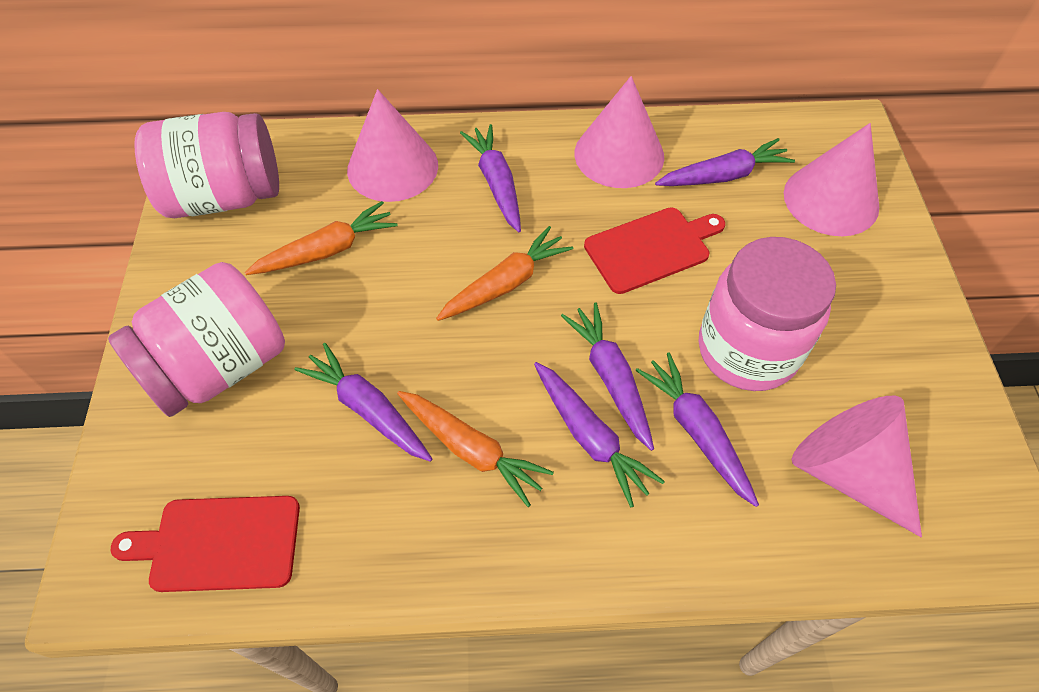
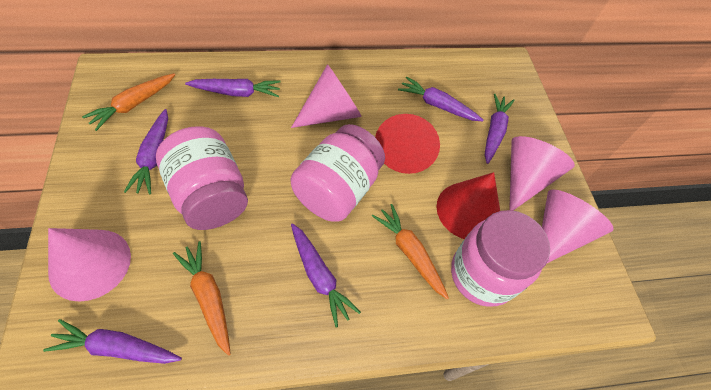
red cone: none = 0 -> [375,114,440,174] [437,172,500,239] = 2
red cutting board: [111,496,300,592] [584,207,725,294] = 2 -> none = 0

